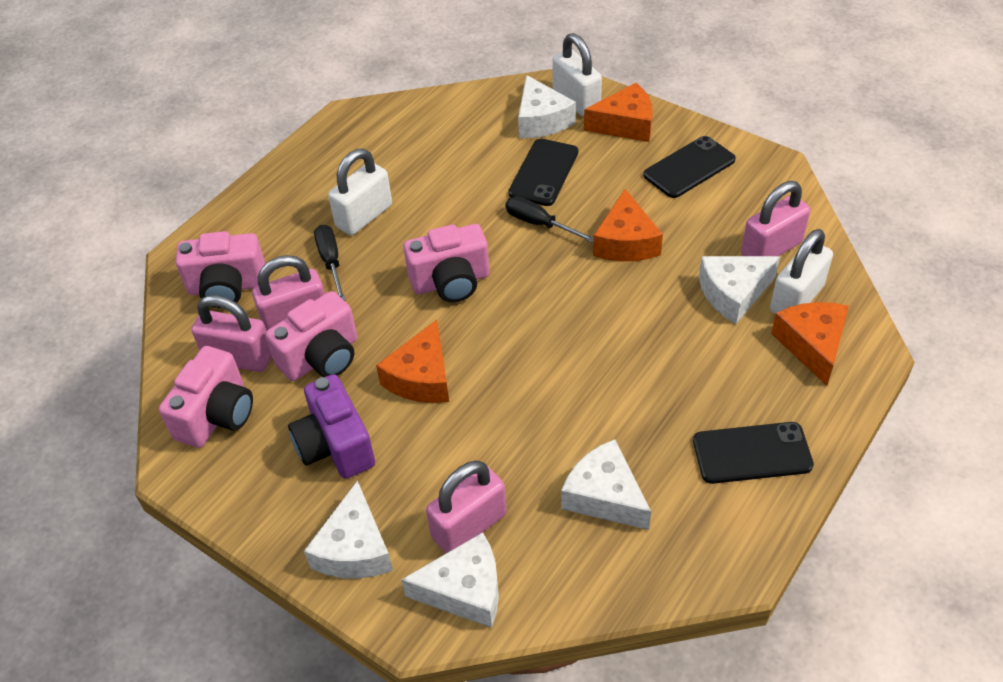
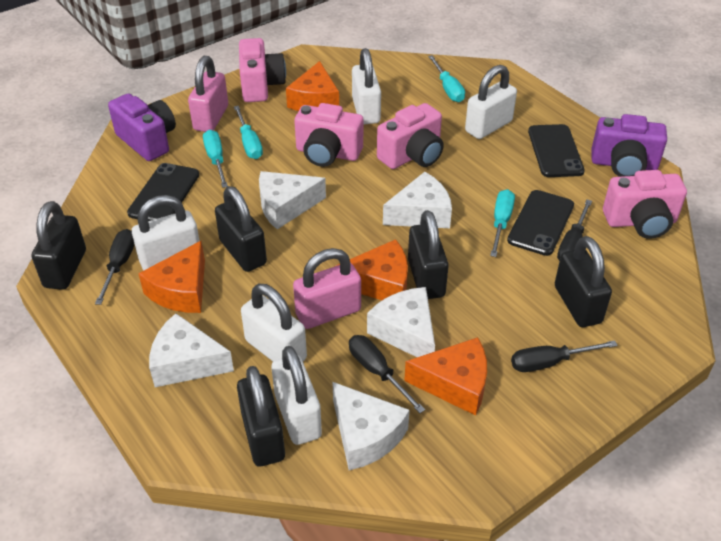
black padlock: none = 0 -> [32,201,86,290] [215,186,267,272] [237,366,285,466] [408,210,449,299] [555,236,612,327] = 5
black screwdriver: [314,225,346,301] [505,196,594,243] = 2 -> [95,229,135,305] [349,335,425,413] [511,340,618,372] [557,199,592,261] = 4
pink padlock: [192,295,272,372] [252,255,325,331] [426,461,507,553] [741,181,810,256] = 4 -> [188,56,228,132] [293,248,361,329] = 2
purple camera: [288,374,375,479] = 1 -> [108,93,176,161] [592,114,667,177] = 2
turquoise screwdriver: none = 0 -> [203,130,228,188] [234,106,263,159] [428,55,465,102] [490,189,515,257] = 4
white padlock: [328,149,392,235] [552,33,602,117] [770,229,833,314] = 3 -> [132,195,200,270] [241,284,307,361] [272,346,322,445] [352,48,381,125] [465,65,517,139] = 5

